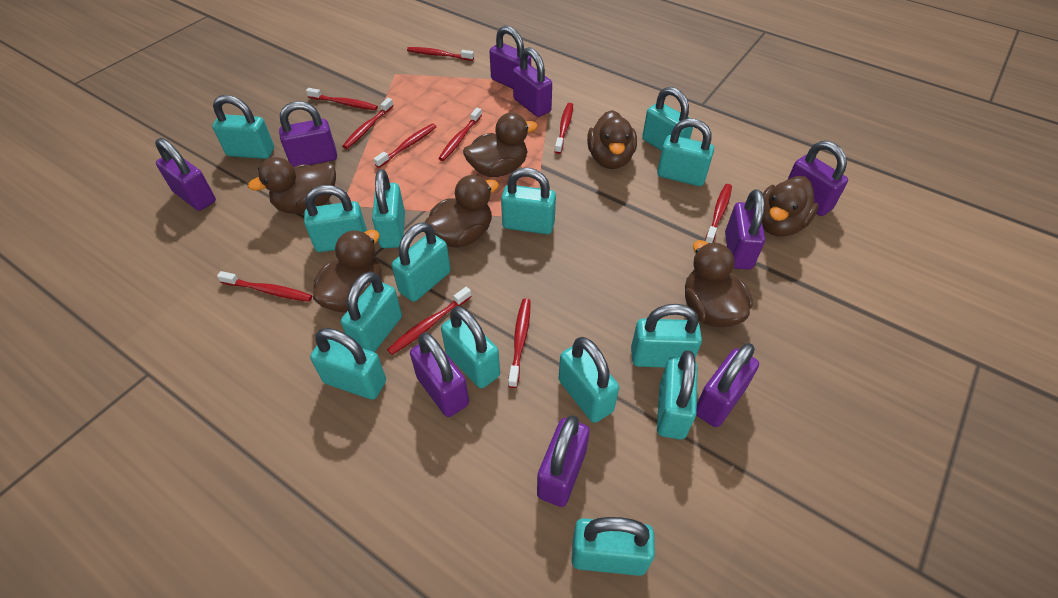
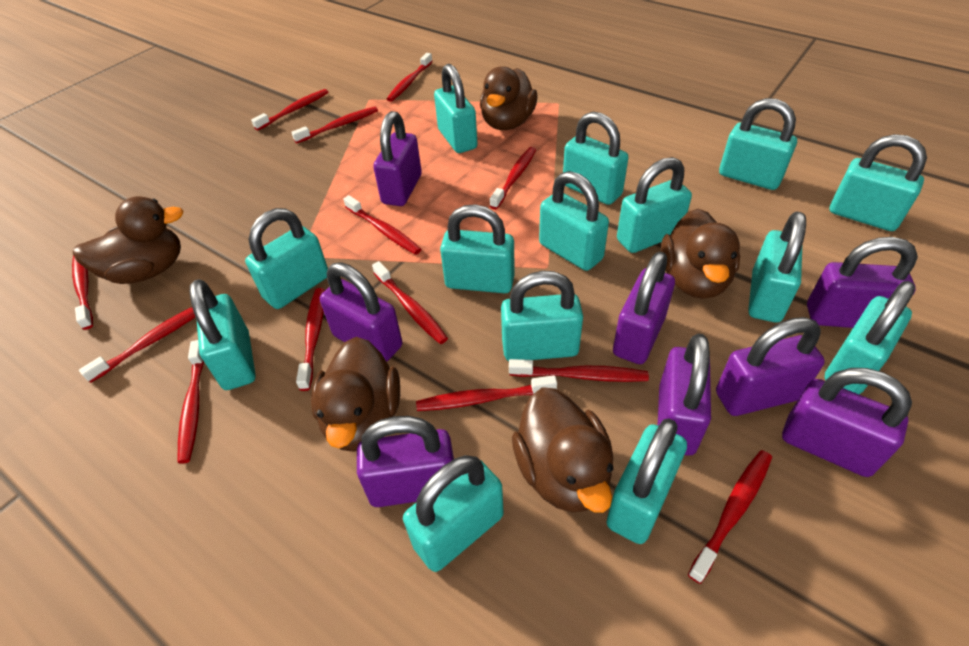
brown duck: [248,157,336,214] [313,230,382,313] [425,175,499,248] [463,113,538,177] [587,110,637,169] [685,240,753,328] [762,176,818,237] = 7 -> [73,196,184,284] [311,337,400,452] [480,66,537,130] [512,387,613,513] [661,209,740,299] = 5
purple padlock: [155,138,216,211] [279,101,337,167] [410,332,469,417] [489,26,531,89] [513,47,552,117] [537,415,590,507] [696,343,759,427] [725,189,765,270] [787,141,848,216] = 9 -> [320,262,402,362] [357,416,454,507] [373,111,422,206] [613,252,675,364] [658,334,711,456] [716,317,825,416] [782,368,912,477] [807,237,918,328] = 8
red toothbrush: [217,271,312,302] [306,88,378,110] [343,98,394,149] [374,123,437,168] [387,287,472,355] [407,47,474,61] [438,108,482,161] [508,298,530,388] [555,103,573,154] [705,184,732,243] = 10 -> [72,255,93,330] [79,307,195,383] [178,340,204,464] [251,89,328,131] [291,107,378,143] [296,288,325,391] [343,195,421,255] [372,261,448,344] [387,53,433,102] [416,375,557,411] [490,147,536,209] [509,359,649,382] [688,450,772,584] = 13

